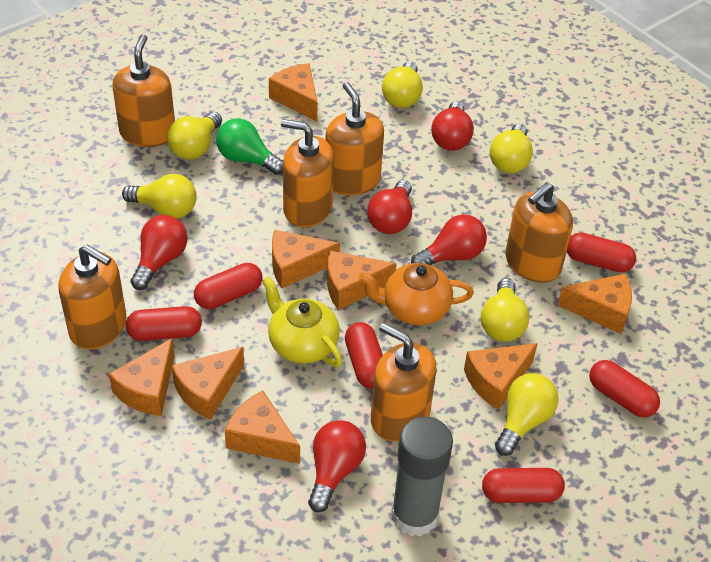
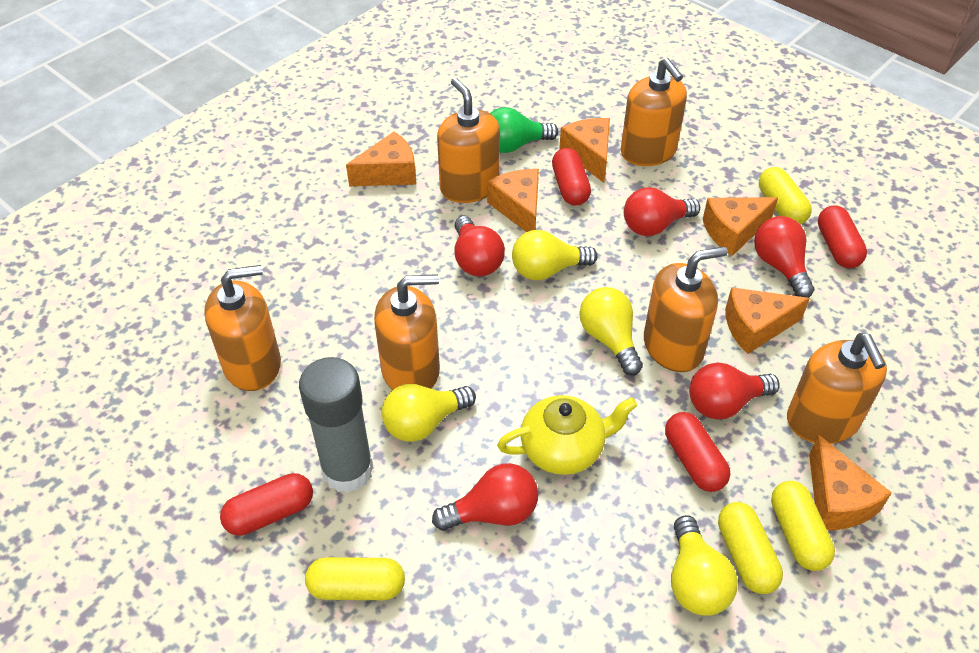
orange cheese: [109,338,175,416] [172,347,244,420] [225,390,300,464] [269,63,318,122] [272,230,340,288] [327,251,397,310] [464,343,538,410] [557,274,632,334] = 8 -> [346,132,416,186] [487,169,539,232] [559,118,610,183] [703,197,778,256] [725,287,810,354] [809,435,892,530] = 6
orange teapot: [359,263,474,325] = 1 -> none = 0
red capsule: [126,306,202,341] [194,263,262,309] [345,322,383,389] [482,468,565,503] [567,233,636,273] [589,360,660,418] = 6 -> [220,473,313,536] [552,148,591,205] [665,412,730,492] [818,206,867,268] = 4
yellow capsule: none = 0 -> [305,557,405,600] [718,502,783,594] [759,167,812,224] [771,481,835,571] = 4
yellow light bulb: [122,174,197,219] [167,112,222,159] [382,61,423,108] [481,278,529,342] [490,123,533,173] [495,373,559,456] = 6 -> [382,384,476,442] [512,230,598,280] [579,287,643,375] [671,515,738,616] = 4

